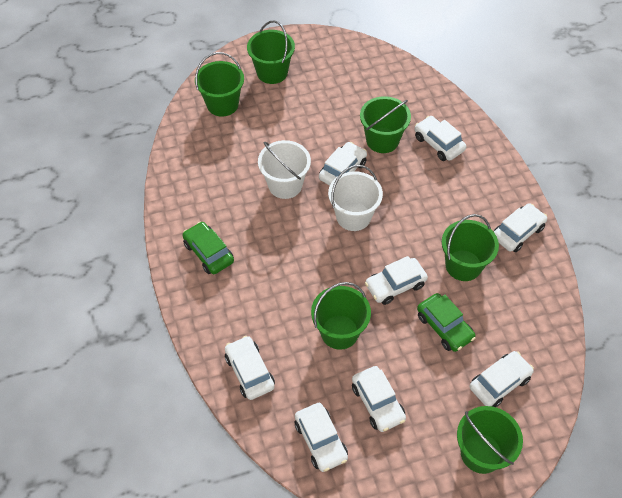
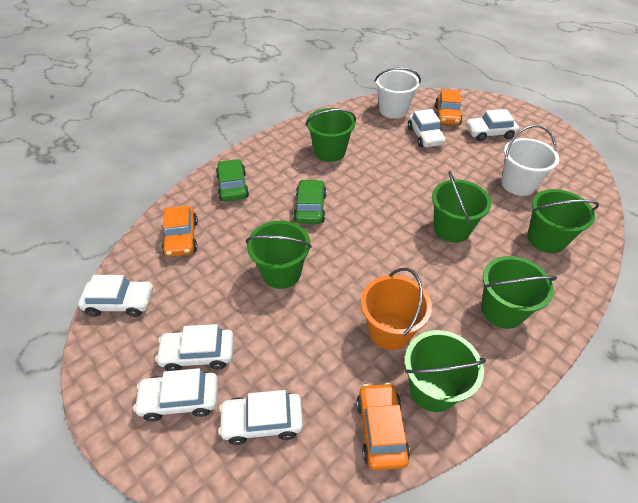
orange bucket: none = 0 -> [361,268,432,350] = 1
orange car: none = 0 -> [162,206,198,257] [356,383,410,470] [435,90,463,125] = 3
white car: [225,336,275,400] [295,403,348,472] [319,142,367,186] [352,366,406,432] [365,256,428,305] [414,116,466,161] [469,351,534,407] [494,203,547,252] = 8 -> [78,275,153,317] [133,368,218,421] [155,324,234,371] [218,390,303,445] [408,109,446,147] [466,109,519,141] = 6

